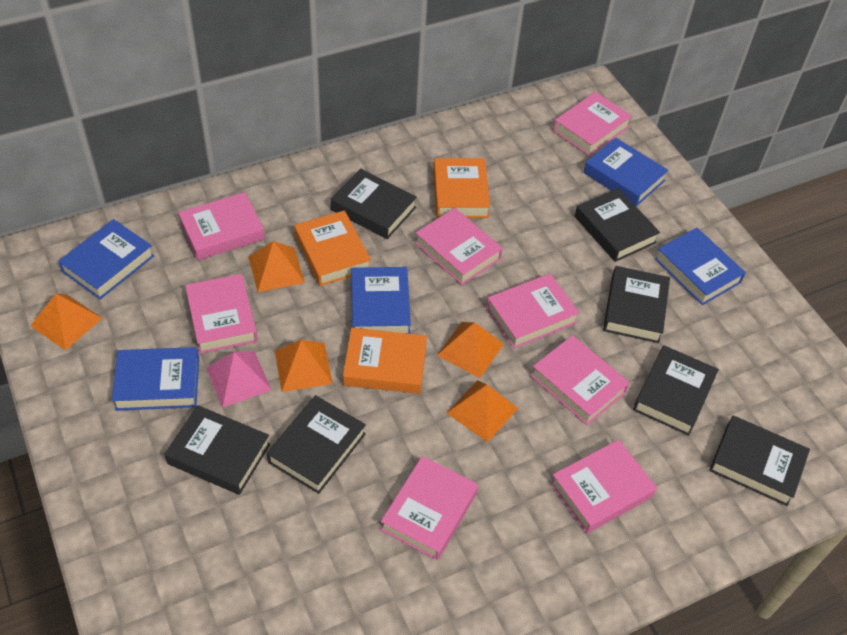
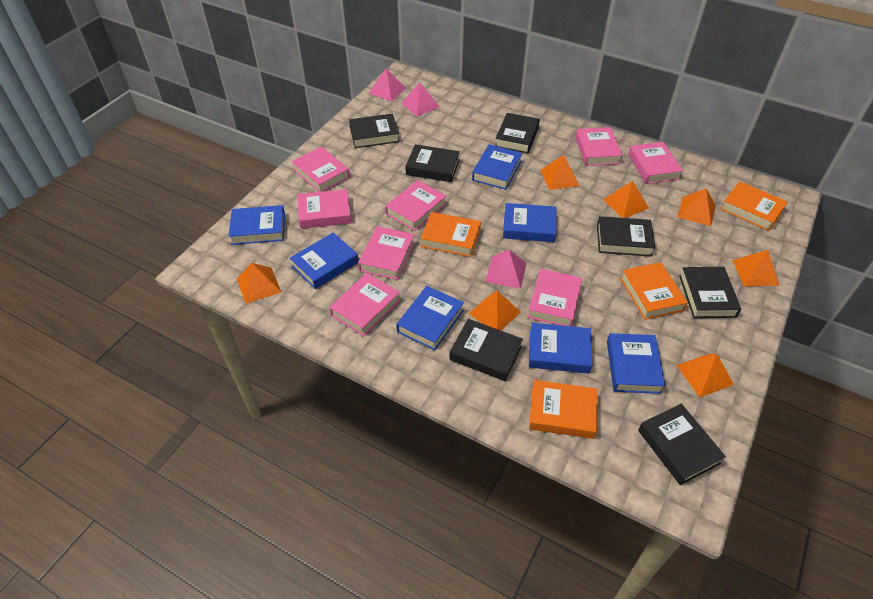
blue book: [58,219,154,299] [112,347,199,411] [351,267,411,334] [583,137,669,206] [655,228,746,305] = 5 -> [229,205,285,245] [290,232,359,289] [396,286,464,350] [472,144,522,190] [503,203,557,242] [529,323,592,374] [607,333,665,394] = 7
orange book: [294,210,371,286] [343,328,427,394] [433,158,490,218] = 3 -> [421,212,481,257] [529,380,598,439] [620,262,688,320] [721,181,787,231] = 4
orange pyramid: [30,294,102,351] [249,241,305,292] [275,340,333,392] [437,322,504,378] [447,380,518,442] = 5 -> [237,263,281,304] [468,291,521,330] [540,155,580,190] [603,181,649,218] [676,354,734,397] [678,188,716,226] [732,250,780,287] = 7
pink pyramid: [206,351,272,408] = 1 -> [369,69,406,101] [401,83,440,116] [485,250,527,289] = 3

